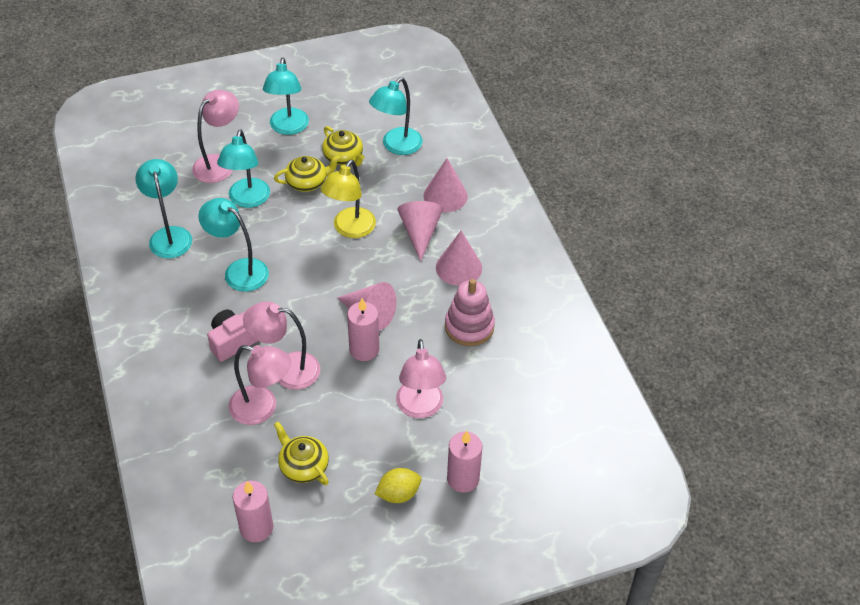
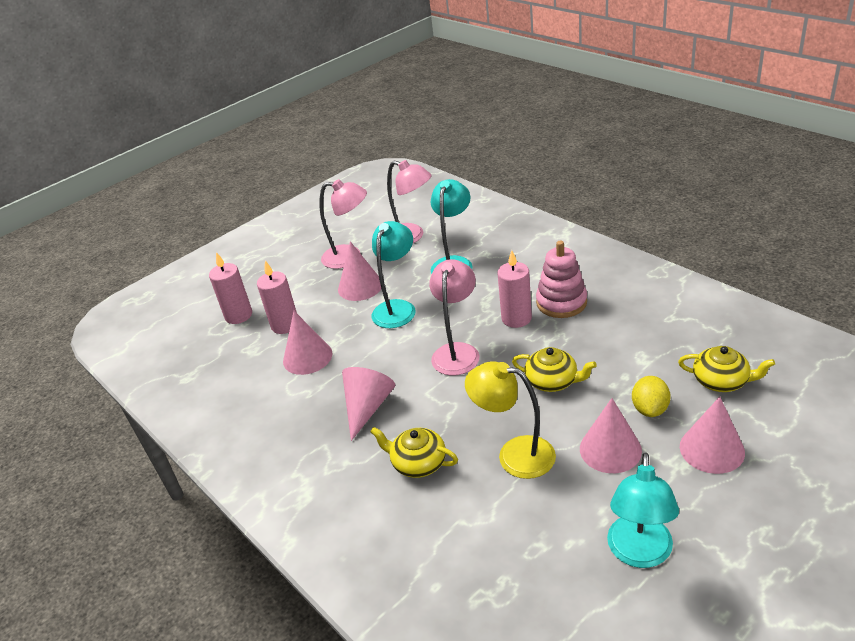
pink camera: [207,310,258,362] = 1 -> none = 0
pink cone: [337,282,397,330] [397,201,443,262] [423,158,468,212] [436,231,482,286] = 4 -> [283,311,332,375] [338,241,381,301] [342,367,395,441] [580,398,642,473] [680,397,745,474] = 5
pink lamp: [192,90,239,183] [228,345,291,425] [243,301,320,390] [396,339,446,418] = 4 -> [319,179,367,269] [387,160,432,243] [429,259,479,376] = 3
turquoise lamp: [135,159,192,258] [198,198,269,292] [217,129,270,208] [263,58,309,135] [369,77,423,155] = 5 -> [371,221,415,328] [431,179,473,274] [607,452,679,568] = 3

